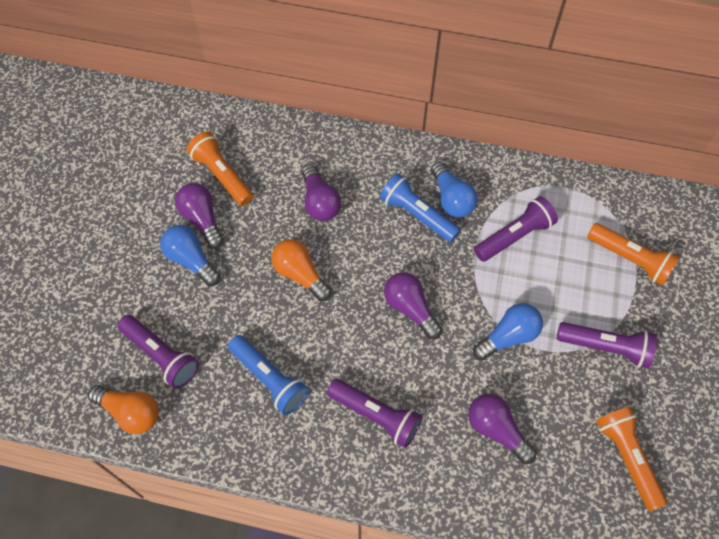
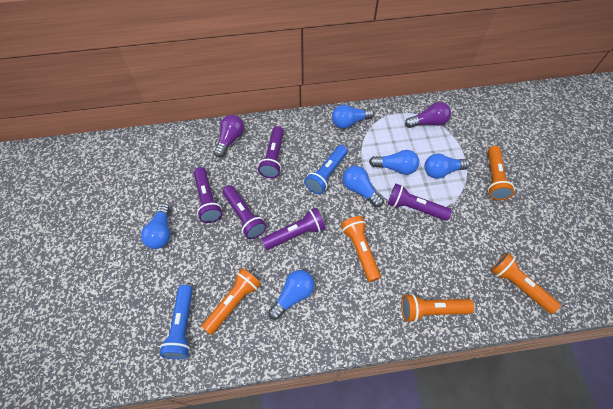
blue light bulb: [160,225,220,286] [431,162,478,218] [473,303,543,360] = 3 -> [141,203,170,249] [268,270,315,320] [332,105,374,129] [343,166,384,207] [369,150,419,175] [424,153,470,179] = 6
orange flashlight: [187,132,253,206] [587,223,680,286] [596,406,667,511] = 3 -> [201,268,261,335] [341,216,381,282] [401,294,475,322] [488,146,514,200] [491,253,561,314] = 5
orange light bulb: [88,385,159,434] [271,239,332,301] = 2 -> none = 0
purple flashlight: [118,315,199,389] [327,379,422,448] [474,196,558,262] [557,322,657,368] = 4 -> [194,167,222,223] [223,185,267,239] [258,126,284,178] [262,208,325,250] [388,184,452,221] = 5
purple light bulb: [175,183,224,248] [302,164,341,221] [384,272,442,339] [468,394,537,464] = 4 -> [214,115,244,158] [405,102,451,128] = 2

